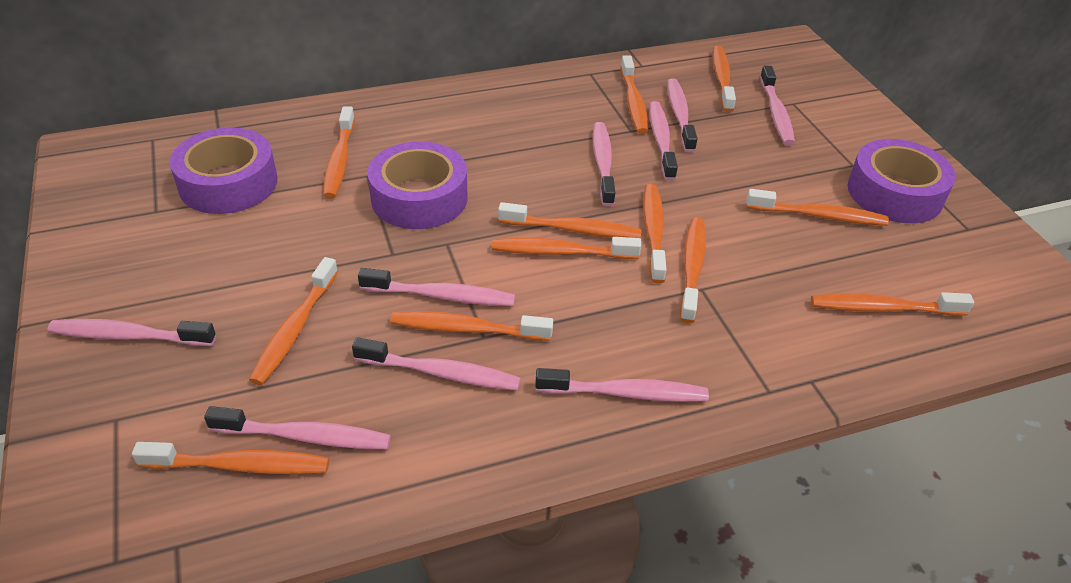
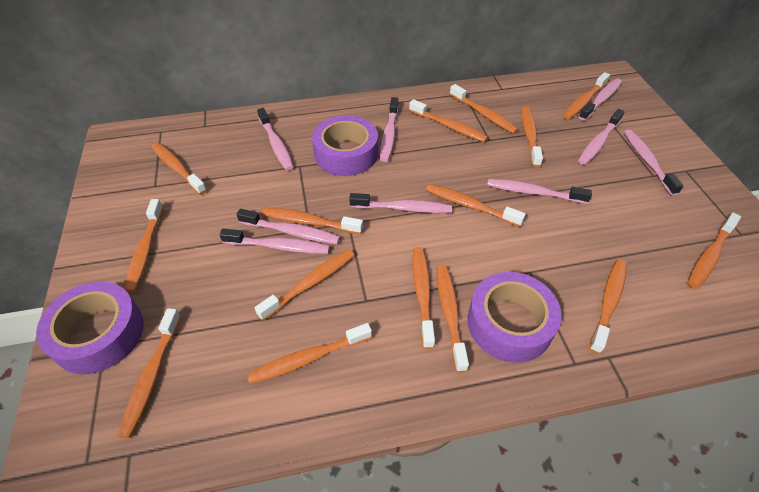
orange toothbrush: [132,442,329,474] [249,257,338,385] [323,106,355,198] [390,311,553,341] [492,237,641,259] [498,202,642,238] [621,55,648,134] [643,184,667,284] [680,217,706,323] [712,46,736,112] [746,189,889,226] [811,292,974,316] = 12 -> [118,308,181,438] [125,199,163,292] [151,142,207,195] [247,323,372,384] [255,249,355,321] [261,207,363,234] [409,99,488,142] [412,247,435,349] [426,184,526,227] [437,265,469,373] [450,84,518,134] [522,106,543,167] [562,72,610,119] [589,259,627,354] [687,213,741,289] = 15

